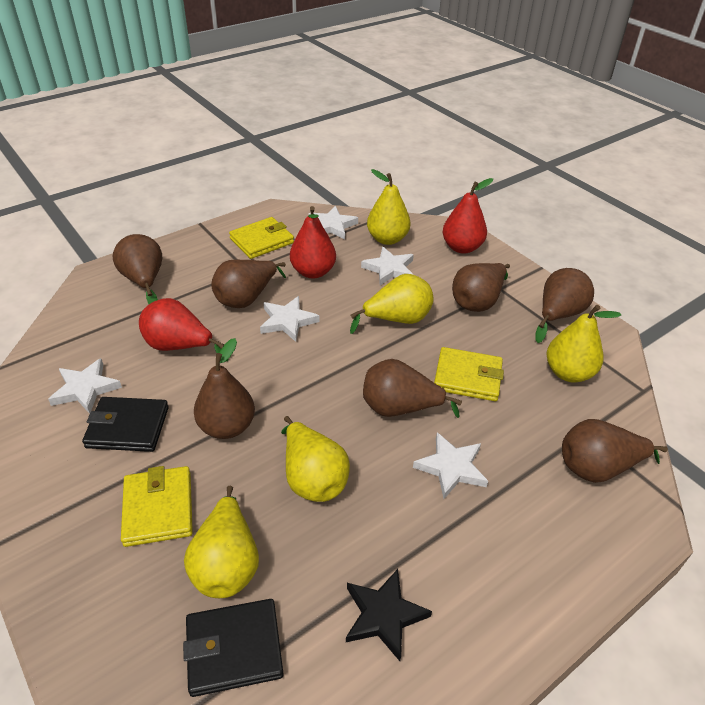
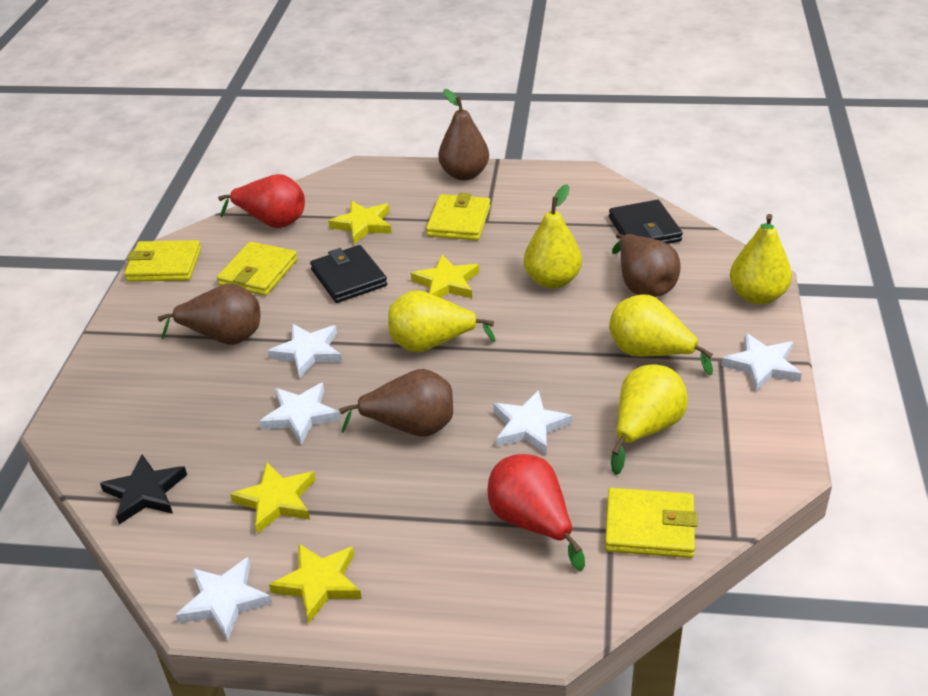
brown pear: [113,234,162,304] [194,338,255,439] [211,260,286,308] [363,359,462,418] [452,263,510,312] [535,268,594,343] [562,419,668,483] = 7 -> [158,284,260,345] [339,369,453,437] [438,89,489,181] [612,233,680,297] = 4
red pear: [139,298,228,362] [290,206,336,279] [443,178,493,254] = 3 -> [218,174,305,228] [487,454,585,571] = 2
yellow star: none = 0 -> [230,462,315,534] [269,543,362,623] [329,201,392,244] [411,255,479,298] = 4
yellow wallet: [121,466,193,547] [229,217,294,259] [434,347,504,401] = 3 -> [124,240,201,282] [217,241,298,296] [426,193,491,240] [605,488,698,558] = 4

